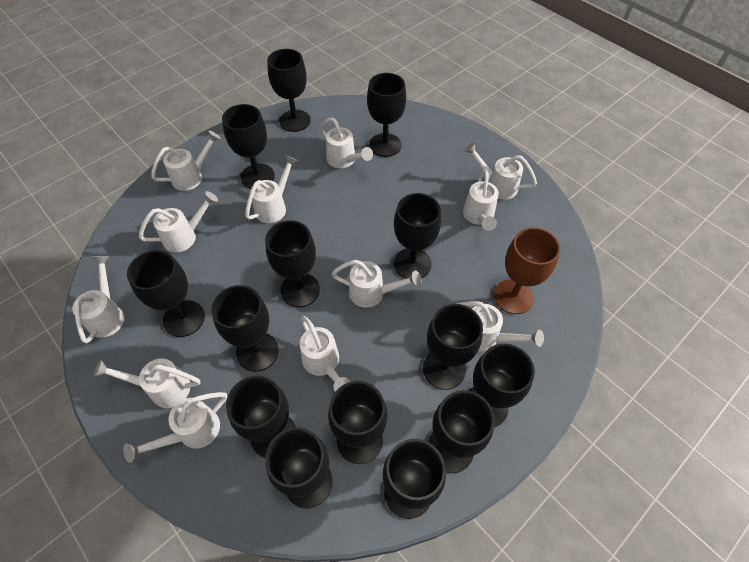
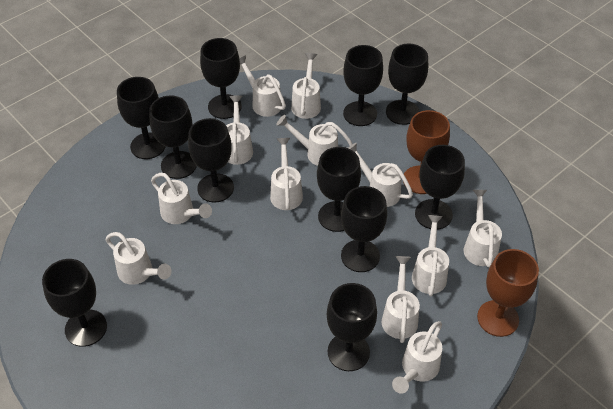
black goblet: [127,250,205,337] [211,285,279,372] [222,104,275,189] [226,376,296,458] [265,220,320,307] [265,427,332,509] [267,49,311,132] [328,381,387,464] [367,73,406,157] [383,439,446,519] [394,193,441,279] [423,304,483,390] [428,390,495,473] [469,344,535,427] = 14 -> [42,259,107,347] [117,77,165,159] [149,96,197,179] [188,118,234,202] [200,38,242,119] [317,147,361,232] [327,283,377,371] [341,186,387,272] [343,45,383,126] [386,44,428,125] [415,145,465,230] = 11
brown goblet: [494,227,560,314] = 1 -> [403,110,450,194] [477,249,539,337] = 2

